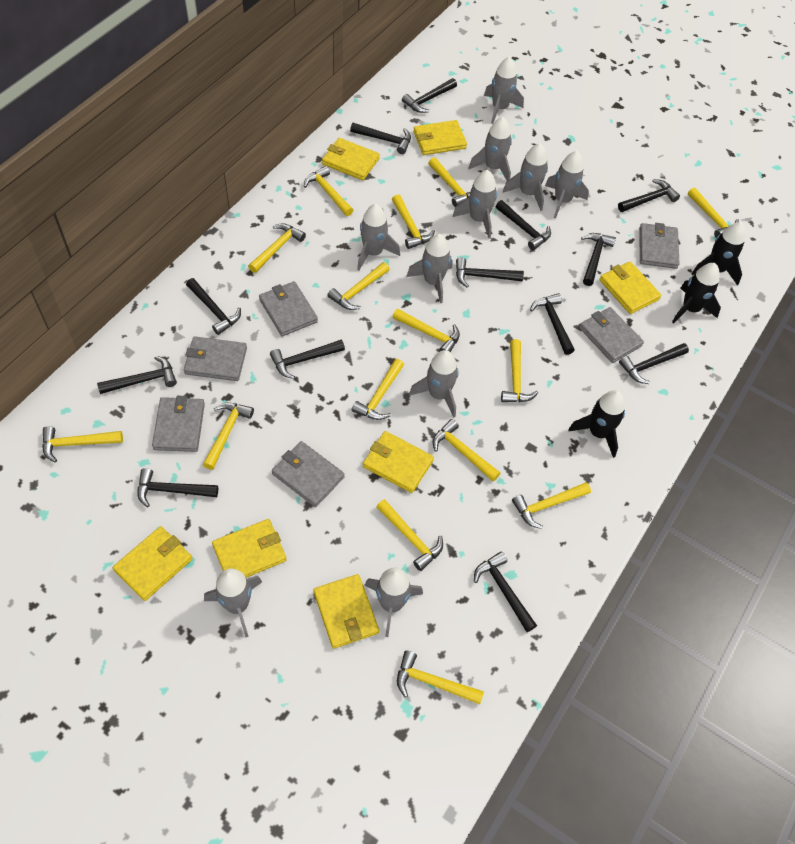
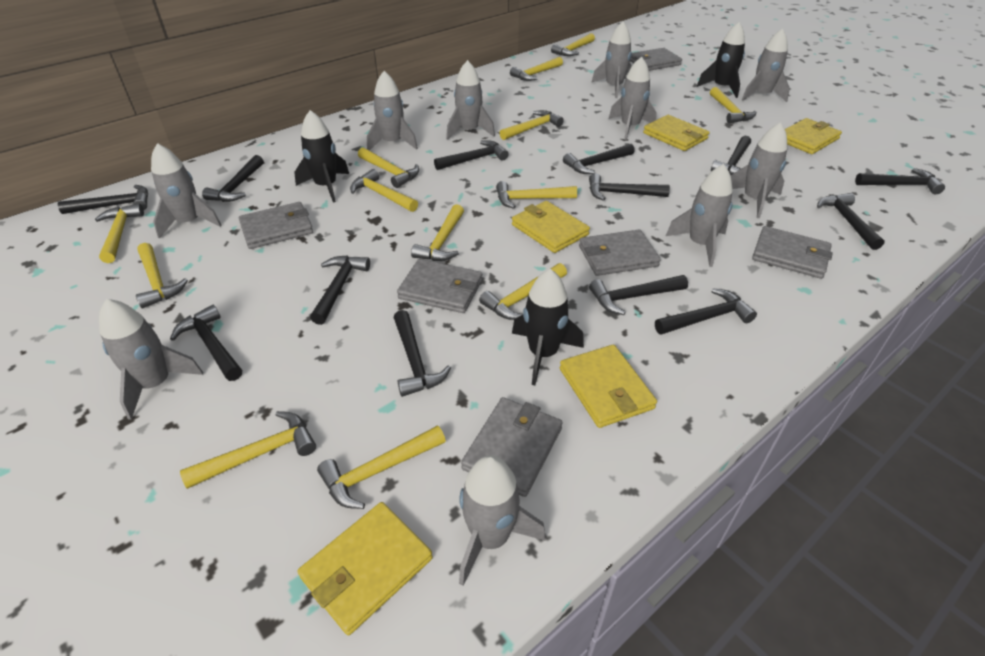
yellow hammer: [42,426,123,463] [203,402,254,470] [248,223,306,273] [304,166,353,216] [327,262,390,310] [352,359,404,420] [376,499,443,571] [392,195,435,249] [393,309,460,352] [397,651,484,704] [428,157,470,207] [433,419,500,481] [501,339,538,402] [512,482,591,529] [688,188,739,238] = 15 -> [95,204,144,263] [136,243,188,308] [180,411,316,489] [317,426,446,509] [350,169,418,212] [358,147,419,188] [411,204,464,261] [479,263,567,320] [496,181,577,209] [500,110,564,140] [510,57,563,81] [551,33,595,56] [710,87,756,123] = 13
yellow wallet: [113,526,192,601] [212,519,287,578] [313,574,379,649] [322,138,380,180] [363,431,434,493] [413,120,467,155] [599,262,662,314] = 7 -> [298,502,433,635] [512,201,590,253] [560,344,657,428] [643,115,710,151] [785,118,842,154] = 5

